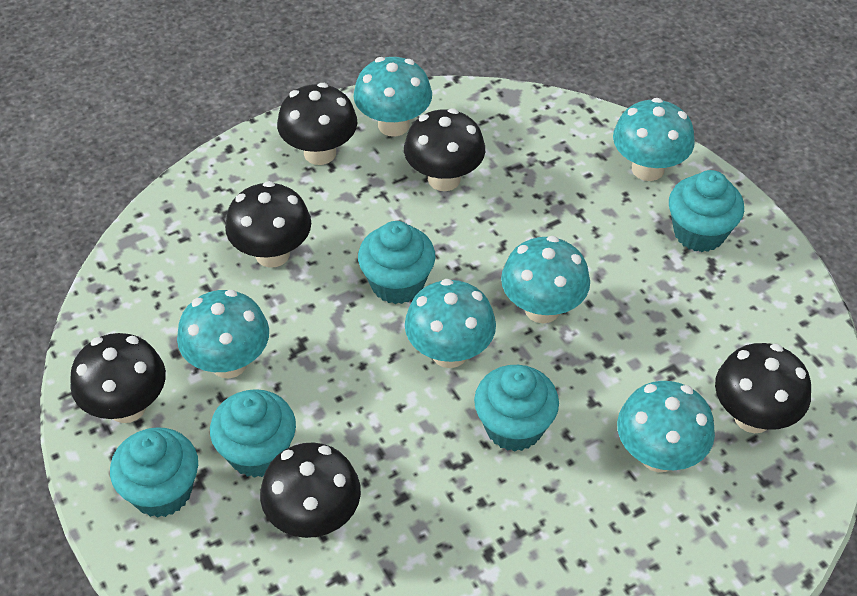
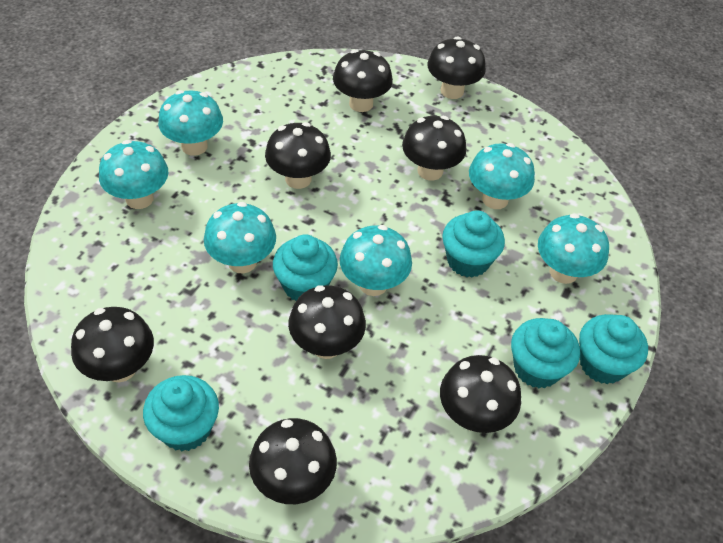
black mushroom: [70,333,166,423] [225,181,311,268] [260,442,361,538] [277,83,358,165] [404,109,485,191] [715,343,811,433] = 6 -> [71,307,154,382] [249,418,337,504] [265,122,331,189] [288,285,366,359] [333,49,393,112] [402,116,466,181] [427,36,486,99] [440,355,521,433] = 8

